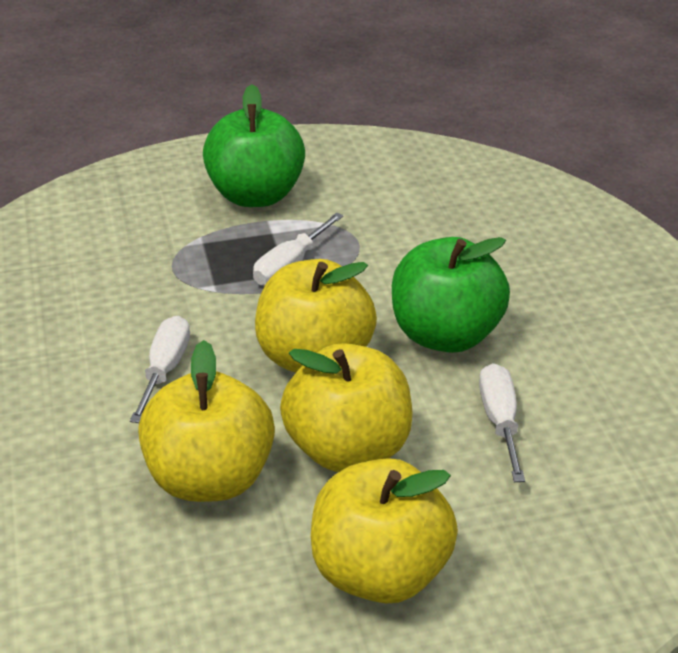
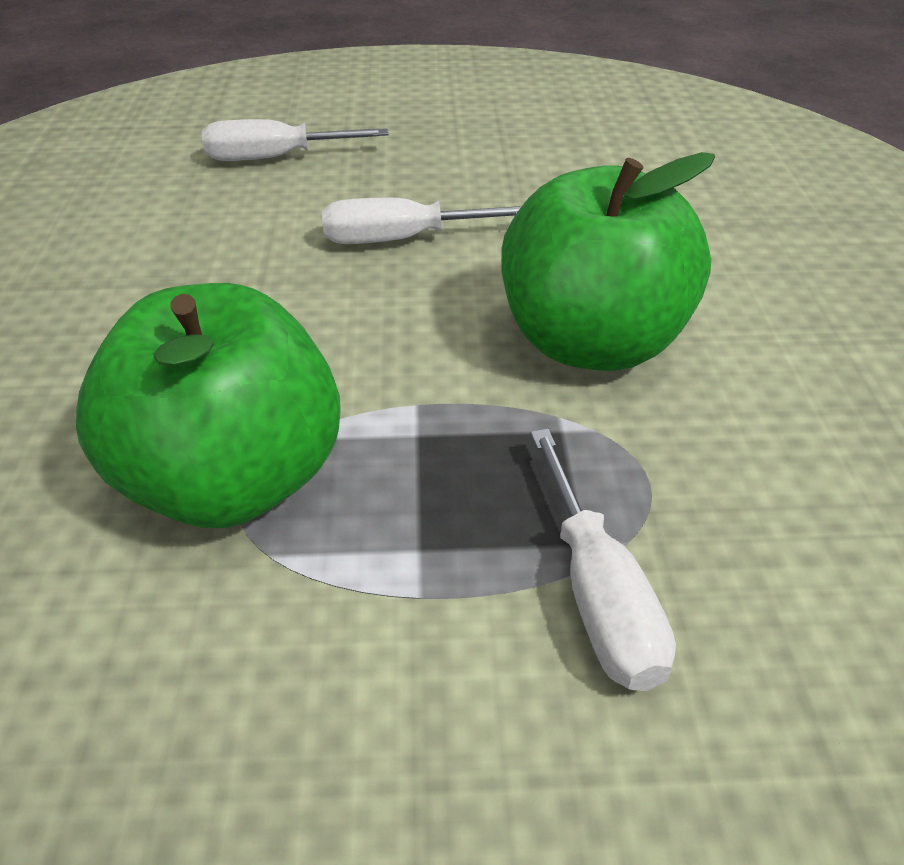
yellow apple: [138,340,275,502] [255,259,377,373] [280,343,413,472] [311,458,458,603] = 4 -> none = 0

